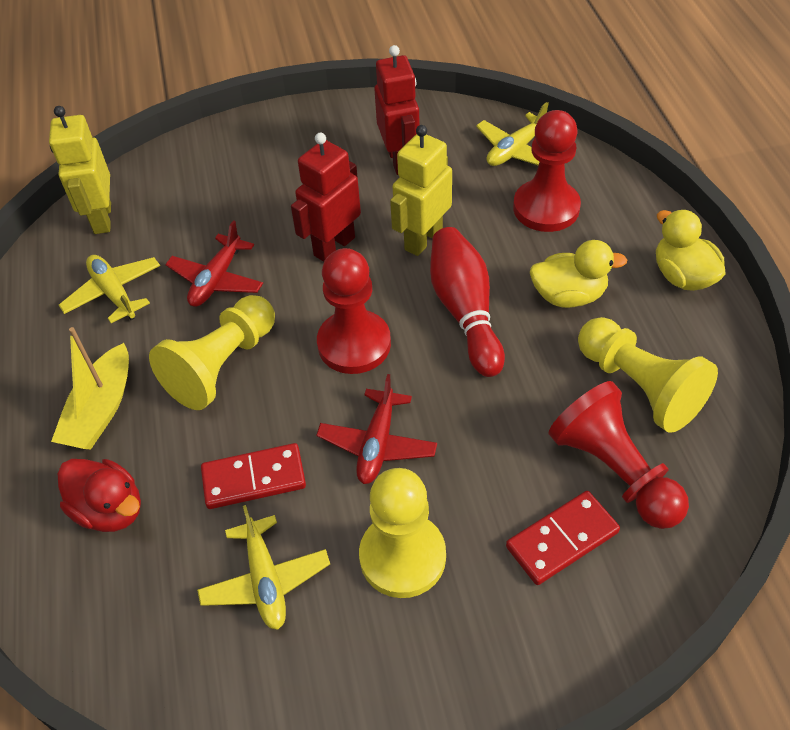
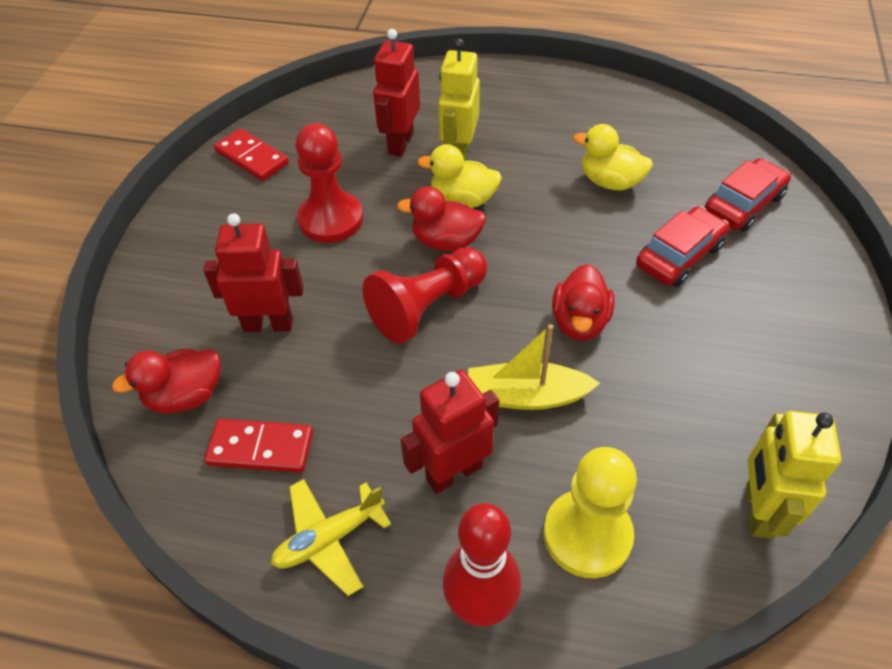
red car: none = 0 -> [636,207,729,287] [705,158,791,232] = 2
red duck: [58,459,141,532] = 1 -> [112,349,221,413] [397,186,486,251] [552,264,614,341] = 3
red pawn: [317,248,391,374] [513,110,581,232] [549,381,689,529] = 3 -> [295,123,363,243] [363,247,487,344] = 2
red plane: [165,220,263,307] [316,374,437,484] = 2 -> none = 0
red robot: [291,133,361,262] [374,45,420,175] = 2 -> [203,213,304,332] [373,29,420,157] [401,370,499,494] = 3
yellow pawn: [149,295,275,410] [359,468,446,598] [578,317,718,433] = 3 -> [544,447,637,578] = 1
yellow plane: [59,255,160,323] [197,505,330,630] [476,102,549,166] = 3 -> [271,479,391,596] = 1

